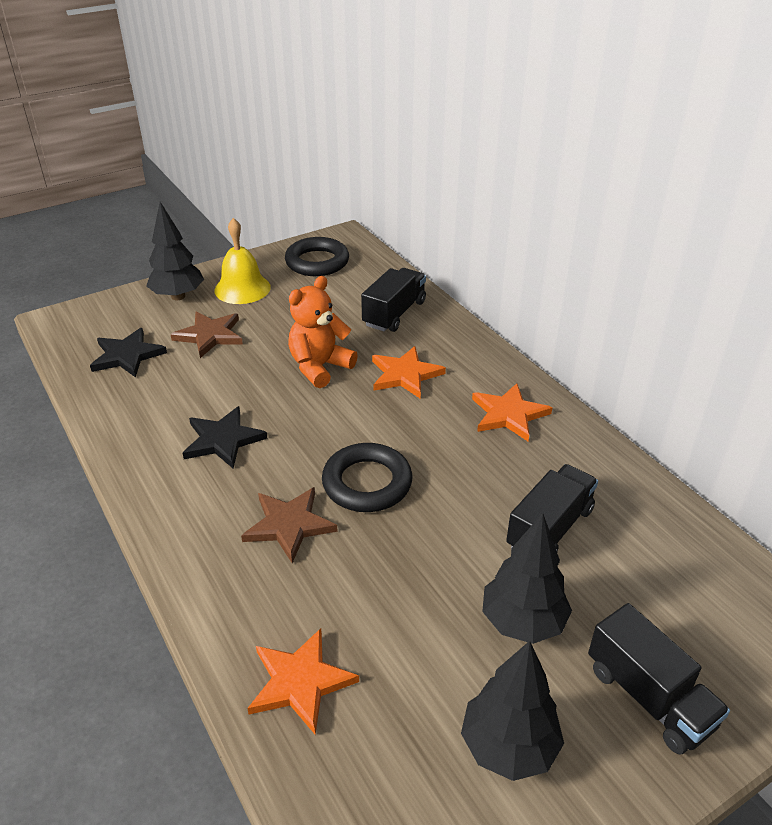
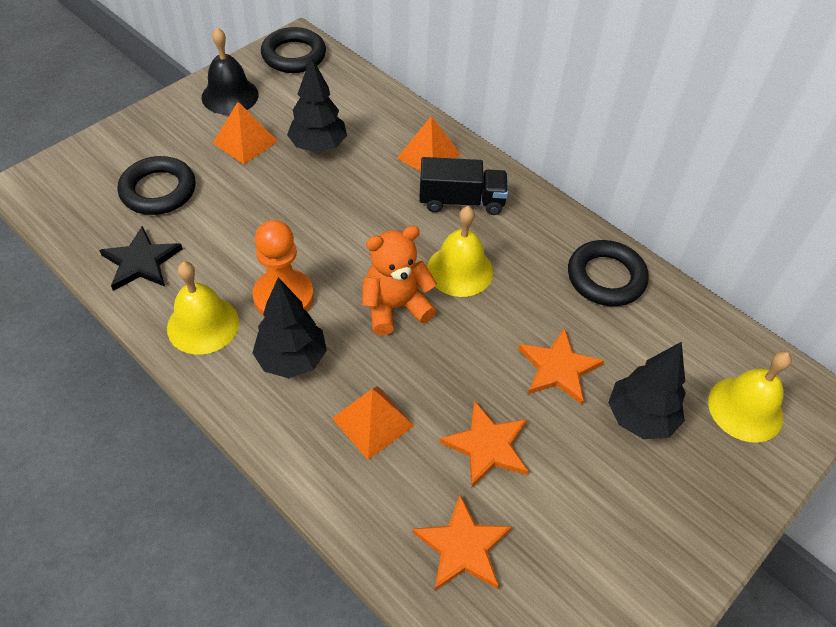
black bell: none = 0 -> [202,27,259,115] = 1
black ring: [285,237,349,276] [322,443,412,512] = 2 -> [118,156,196,215] [261,27,326,73] [568,240,649,306] = 3
black star: [90,328,167,378] [183,406,268,469] = 2 -> [99,226,183,291] = 1
black truck: [361,268,426,332] [506,464,598,552] [588,603,730,754] = 3 -> [419,157,508,215] = 1
brown star: [170,311,243,358] [241,487,338,563] = 2 -> none = 0
orange pawn: none = 0 -> [252,220,314,316] = 1
orange pyramid: none = 0 -> [213,102,278,164] [332,386,414,460] [397,116,460,172] = 3
yellow bell: [214,218,271,304] = 1 -> [167,262,239,355] [427,206,493,297] [708,351,792,443] = 3

